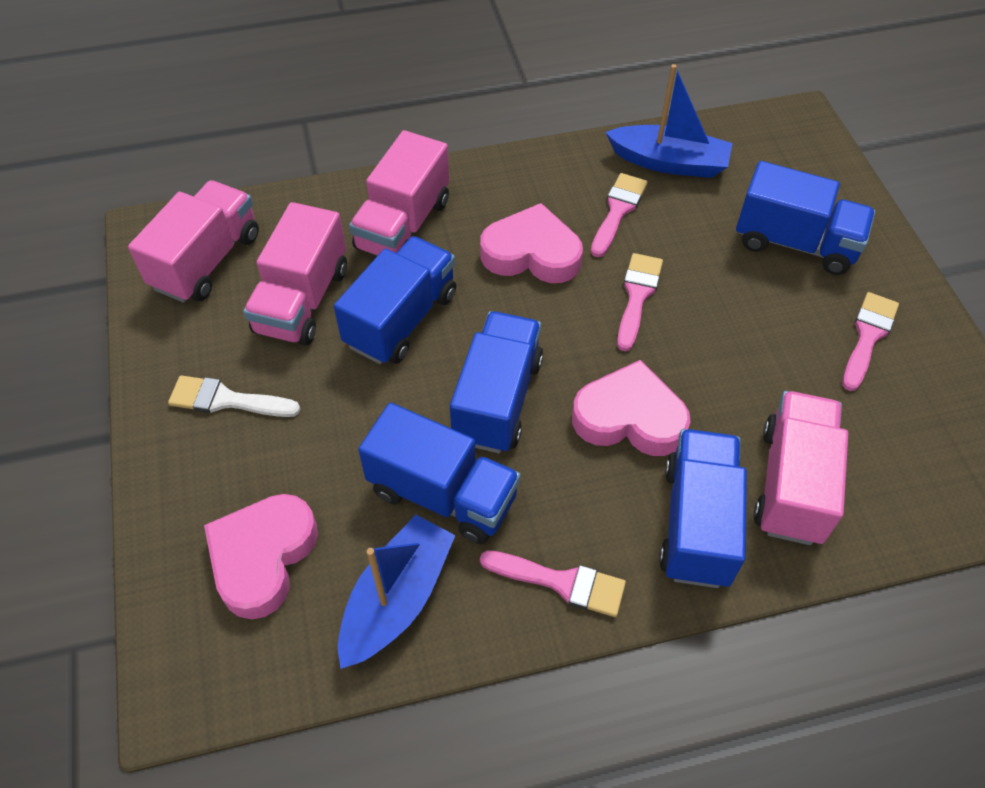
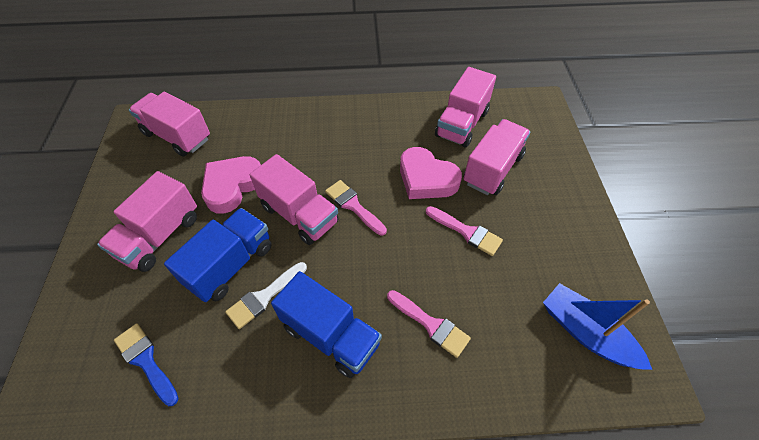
blue boat: [338,515,456,669] [606,64,733,178] = 2 -> [543,283,652,370] = 1
blue brush: none = 0 -> [114,323,179,406] = 1
blue truck: [334,236,456,364] [358,403,521,544] [450,311,543,453] [659,429,747,588] [736,161,875,275] = 5 -> [164,208,272,302] [271,271,382,378] = 2
pink brush: [480,550,626,617] [591,173,648,257] [617,253,663,351] [842,292,899,391] = 4 -> [325,180,387,236] [387,290,471,358] [426,206,503,256] = 3
pink heart: [204,494,318,619] [480,203,583,283] [572,360,691,456] = 3 -> [201,156,261,214] [400,147,462,199] = 2
pink truck: [128,180,259,303] [243,202,347,346] [349,130,449,256] [754,391,848,545] = 4 -> [97,171,197,272] [129,92,210,157] [250,154,339,245] [435,67,496,147] [463,119,531,195] = 5

